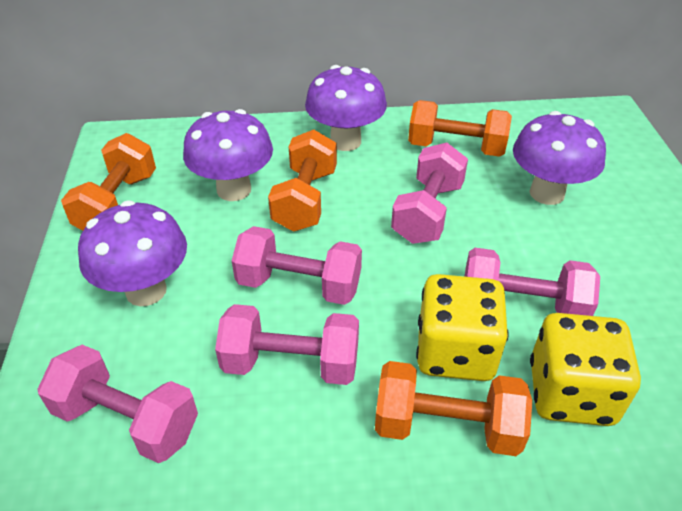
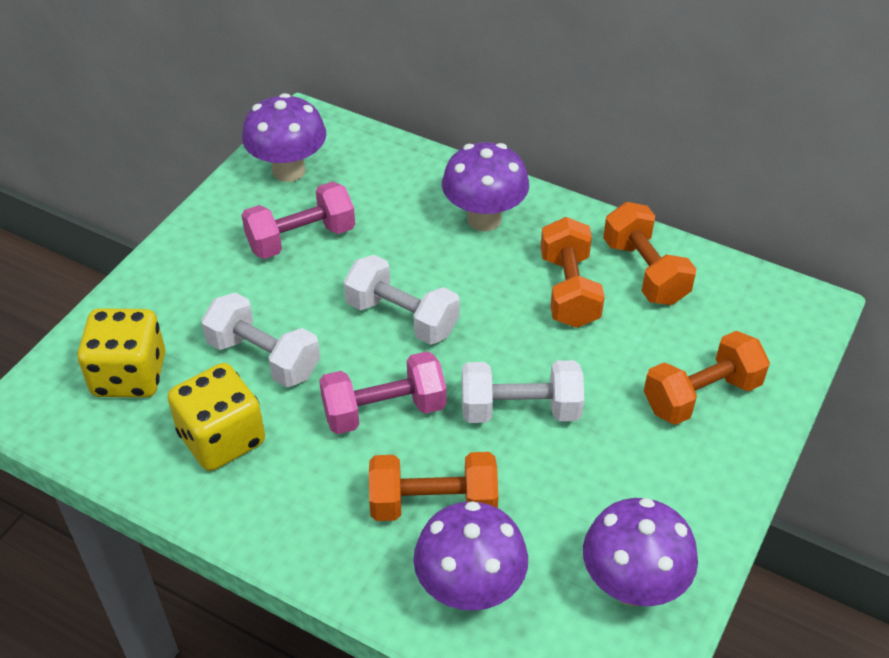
pink dumbbell: [37,345,198,463] [215,304,359,385] [232,226,362,305] [391,143,468,244] [465,248,600,316] = 5 -> [242,181,355,259] [319,351,446,434] = 2
white dumbbell: none = 0 -> [201,292,320,388] [344,255,460,345] [462,360,584,423] = 3

